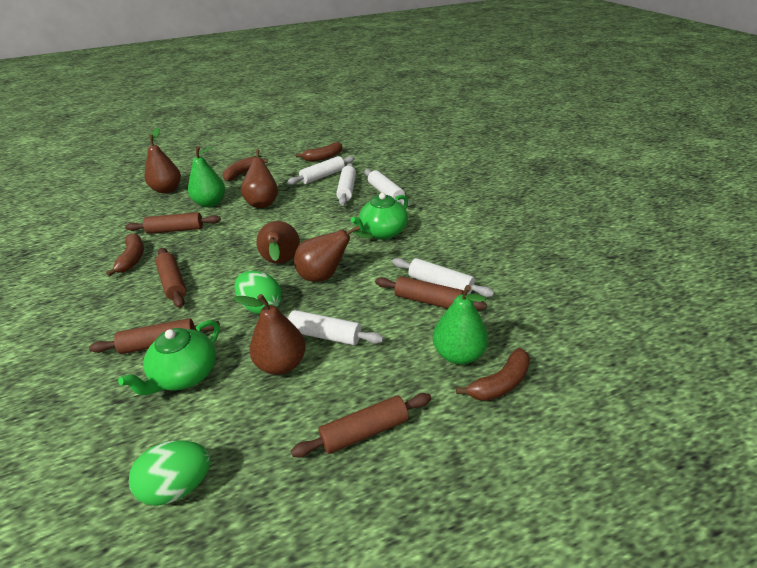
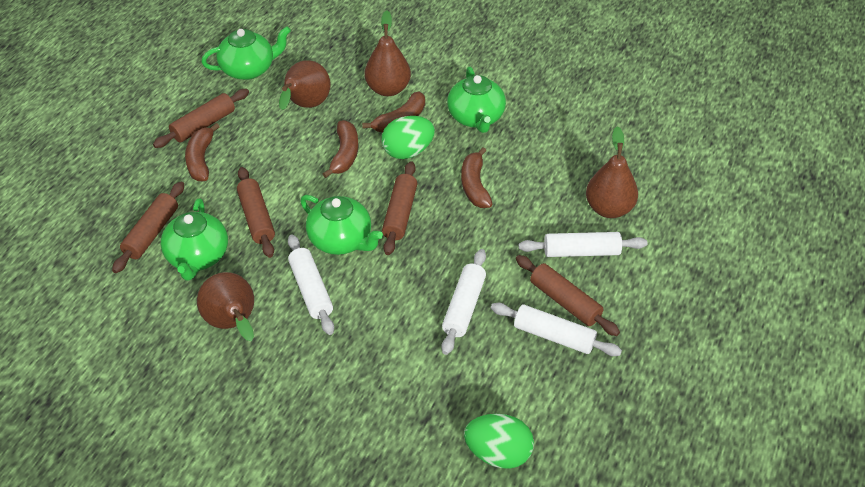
brown pear: [145,128,181,194] [233,294,306,375] [241,149,278,208] [256,221,300,264] [294,225,374,282] = 5 -> [197,272,254,341] [279,60,331,110] [364,10,411,96] [586,126,638,218] = 4
green pear: [188,146,225,207] [433,285,488,365] = 2 -> none = 0
green teapot: [118,320,220,395] [350,193,408,239] = 2 -> [160,199,228,280] [202,26,291,80] [300,195,383,255] [447,67,506,133] = 4
white rolling pin: [284,310,384,345] [287,156,355,185] [336,163,356,206] [364,169,410,206] [392,258,495,297] = 5 -> [288,235,334,335] [441,249,486,355] [491,303,622,356] [519,232,647,257] = 4

